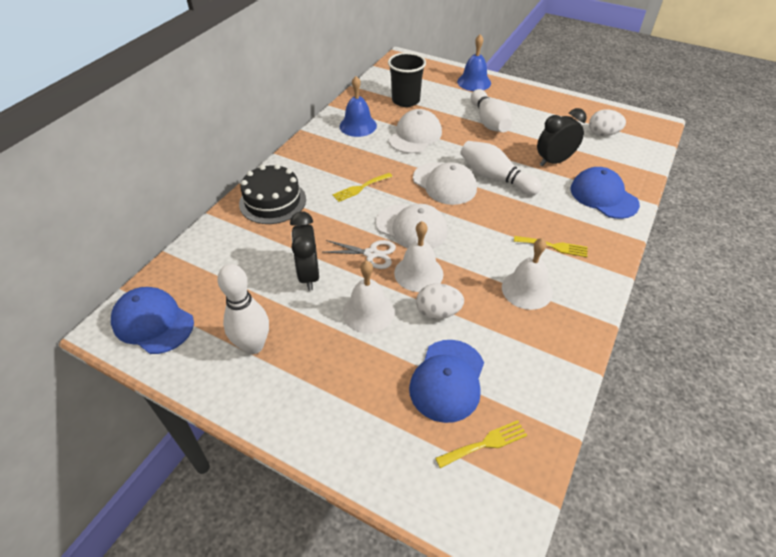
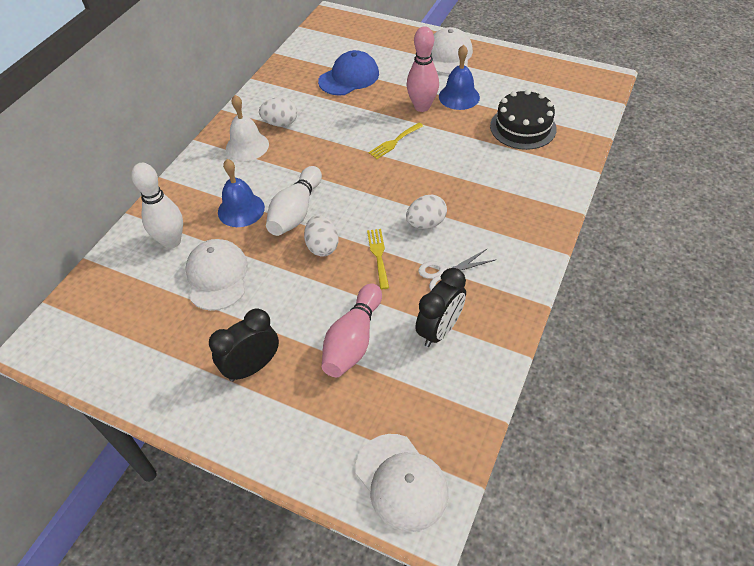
black cup: [388,52,426,107] = 1 -> none = 0
blue cap: [111,287,194,354] [409,340,484,423] [570,167,640,219] = 3 -> [318,50,379,95] = 1
pink bowling pin: none = 0 -> [322,283,382,377] [406,26,439,112] = 2
white bell: [342,261,395,333] [394,221,443,292] [502,238,553,310] = 3 -> [226,95,269,161] = 1
white bowling pin: [217,264,269,354] [460,141,541,195] [471,89,512,132] = 3 -> [131,163,183,249] [266,166,322,236] = 2
white egg: [416,284,464,319] [589,109,626,136] = 2 -> [259,97,297,127] [304,215,339,256] [406,195,447,229] = 3
yellow fork: [332,173,393,202] [435,420,527,468] [514,236,588,257] = 3 -> [367,229,389,289] [368,123,423,159] = 2

